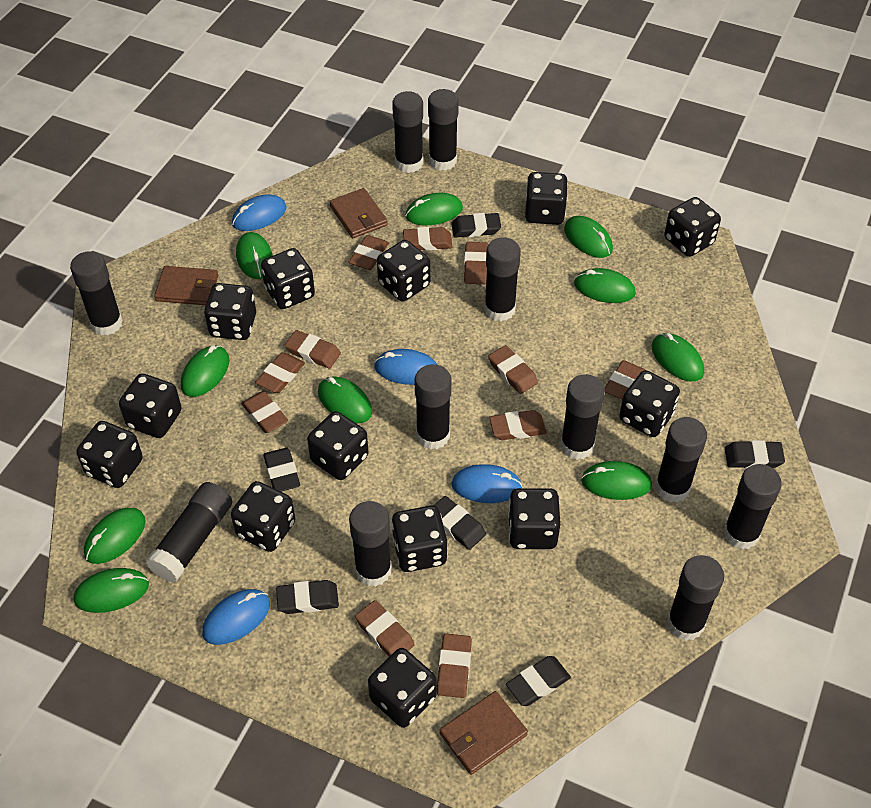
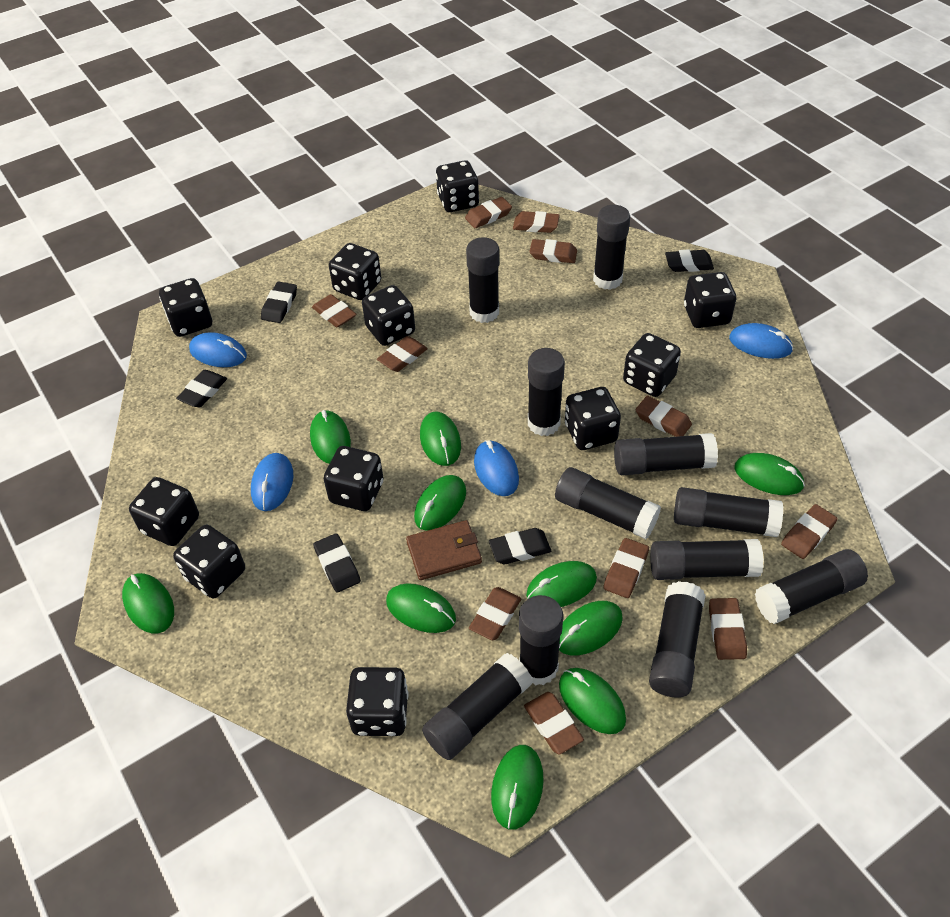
black dice: [76,421,143,488] [119,373,182,438] [204,283,256,340] [231,481,295,552] [261,248,315,309] [307,411,368,480] [368,648,436,728] [377,240,430,302] [392,505,447,572] [508,488,560,549] [525,172,568,225] [619,370,680,437] [664,197,721,257] = 13 -> [129,477,199,546] [159,278,212,337] [173,525,245,598] [324,446,384,511] [329,243,381,300] [346,667,408,736] [362,285,415,346] [436,160,479,212] [565,387,621,450] [623,333,681,397] [684,272,736,328] = 11
black eraser: [263,448,300,492] [276,580,339,614] [433,496,486,550] [451,213,501,237] [506,656,571,706] [725,440,785,469] = 6 -> [176,370,227,408] [261,282,297,323] [313,533,361,593] [489,528,551,564] [665,249,714,272] = 5
brown wallet: [154,266,218,305] [329,188,388,238] [440,691,528,775] = 3 -> [406,520,482,580] = 1

